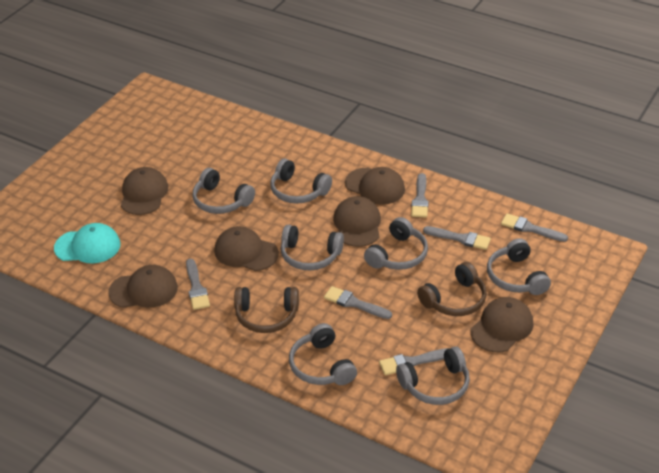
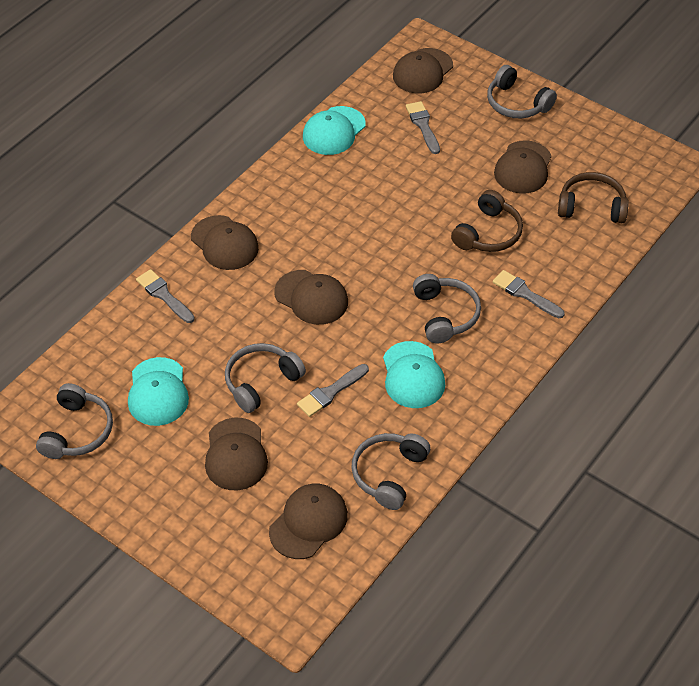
grey brush: [186,259,210,310] [324,286,392,319] [379,348,448,375] [411,173,429,217] [423,226,491,250] [501,214,568,242] = 6 -> [136,269,195,323] [297,364,369,417] [406,101,440,154] [493,270,565,318] = 4
grey headphones: [192,168,255,214] [270,158,332,204] [281,225,344,270] [289,323,357,385] [364,217,428,270] [396,346,470,405] [487,238,551,295] = 7 -> [36,383,113,459] [225,343,306,413] [351,433,431,510] [413,274,481,344] [487,65,557,119] = 5
turquoise cap: [54,223,120,263] = 1 -> [128,357,189,426] [303,106,366,155] [383,341,446,408] = 3

